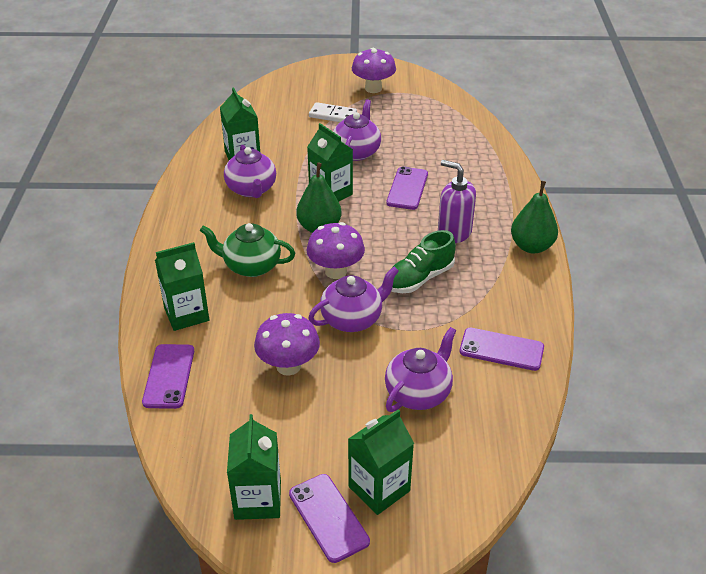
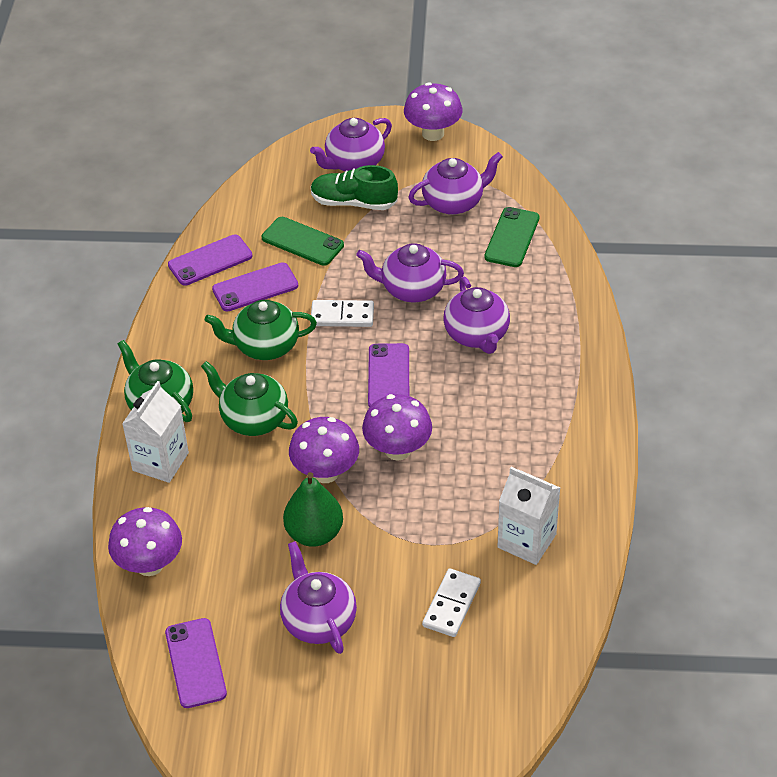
green carton: [155,242,209,331] [220,88,260,160] [227,414,281,520] [307,123,353,202] [348,409,414,515] = 5 -> none = 0
green pear: [296,163,342,233] [511,181,558,253] = 2 -> [283,472,343,547] = 1
green phone: none = 0 -> [262,217,344,266] [484,207,539,267] = 2
green teapot: [200,223,295,277] = 1 -> [118,340,193,422] [201,361,298,436] [205,300,317,360] = 3
purple mushroom: [254,313,320,376] [306,222,365,279] [352,48,396,93] = 3 -> [108,507,182,576] [289,417,359,483] [362,394,432,461] [404,82,462,141] = 4
purple soap dispenser: [438,160,476,243] = 1 -> none = 0
purple teapot: [224,145,276,198] [308,267,399,332] [333,99,381,161] [385,327,456,412] = 4 -> [280,541,357,654] [310,118,392,171] [356,243,464,303] [408,152,503,215] [443,277,510,354] = 5
white carton: none = 0 -> [122,381,189,483] [498,467,560,565] = 2
white domino: [309,102,357,122] = 1 -> [310,300,374,327] [422,568,481,637] = 2

